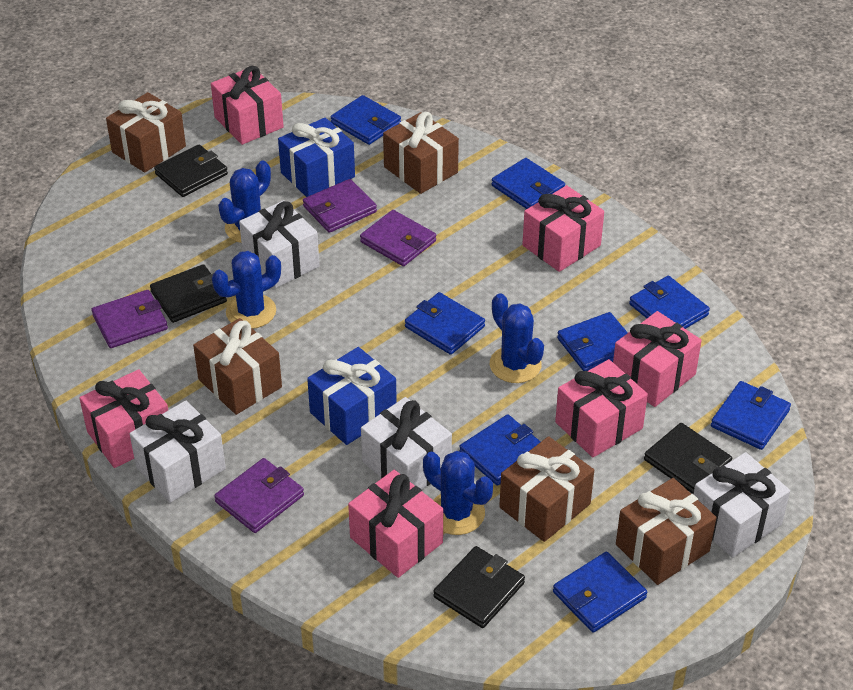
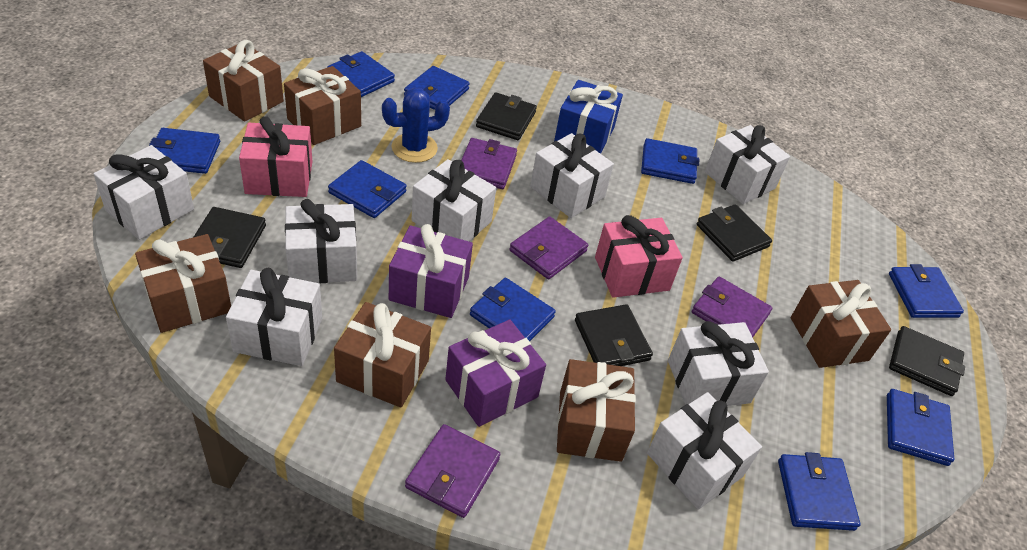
black wallet: [150,264,227,323] [154,145,228,197] [433,546,525,628] [644,423,732,494] = 4 -> [194,207,266,268] [476,92,537,140] [575,304,653,366] [697,204,772,262] [889,326,965,396] = 5
blue cactus: [212,251,281,329] [218,161,271,243] [423,451,493,535] [490,293,544,383] = 4 -> [382,88,450,163] = 1
blue gift: [278,118,355,197] [307,347,397,445] = 2 -> [554,80,623,154] = 1
blue wallet: [331,95,401,145] [405,292,485,355] [459,414,541,486] [491,158,565,209] [553,552,647,633] [557,312,628,371] [629,276,710,329] [711,381,791,450] = 8 -> [149,128,220,174] [327,51,395,97] [328,160,407,218] [404,66,470,110] [470,278,556,341] [641,138,699,184] [778,452,861,531] [887,389,954,466] [889,264,964,318] = 9
brown gift: [106,92,186,173] [193,318,282,415] [383,112,459,194] [499,436,594,542] [616,478,717,585] = 5 -> [135,234,231,333] [203,40,284,122] [284,66,361,145] [334,302,431,408] [557,359,636,462] [791,280,891,368] = 6
pink gift: [79,369,168,468] [211,66,284,145] [348,470,443,578] [522,185,604,272] [555,359,648,458] [613,311,702,407] = 6 -> [239,116,313,197] [595,215,683,298] = 2
purple gift: none = 0 -> [389,224,473,318] [445,320,546,427] = 2
white gift: [130,400,226,503] [239,200,320,288] [361,397,452,489] [694,452,790,558] = 4 -> [93,145,194,240] [226,268,322,366] [285,199,357,283] [412,159,496,241] [530,133,614,218] [647,392,762,510] [668,321,769,406] [705,125,790,204] = 8

